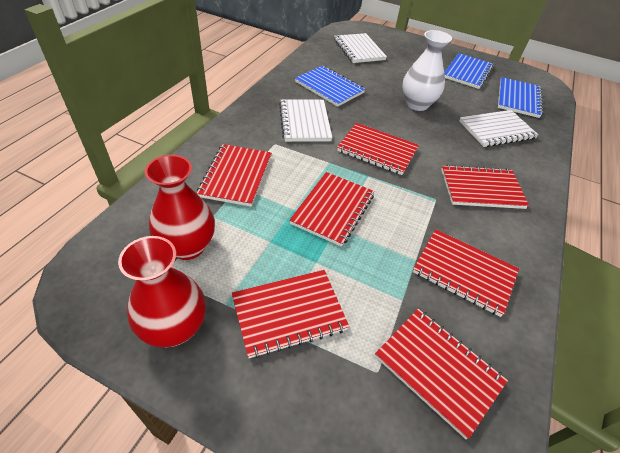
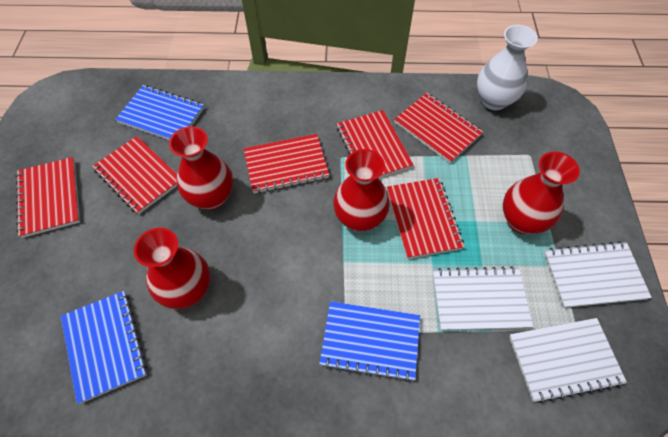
red notebook: [197,144,271,207] [232,270,349,358] [289,172,375,247] [337,123,419,175] [375,309,508,439] [413,229,519,317] [441,165,529,209] = 7 -> [16,157,80,238] [92,136,177,215] [244,134,329,193] [337,110,414,178] [387,178,464,259] [394,93,483,163] = 6
red vase: [118,236,206,347] [145,155,215,260] = 2 -> [134,228,210,309] [169,126,233,210] [333,149,390,232] [503,152,580,234] = 4

